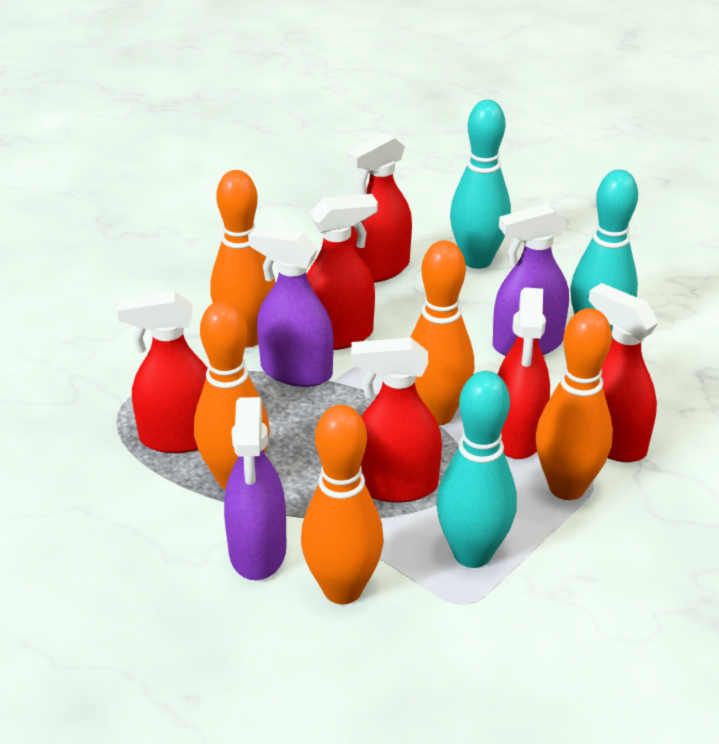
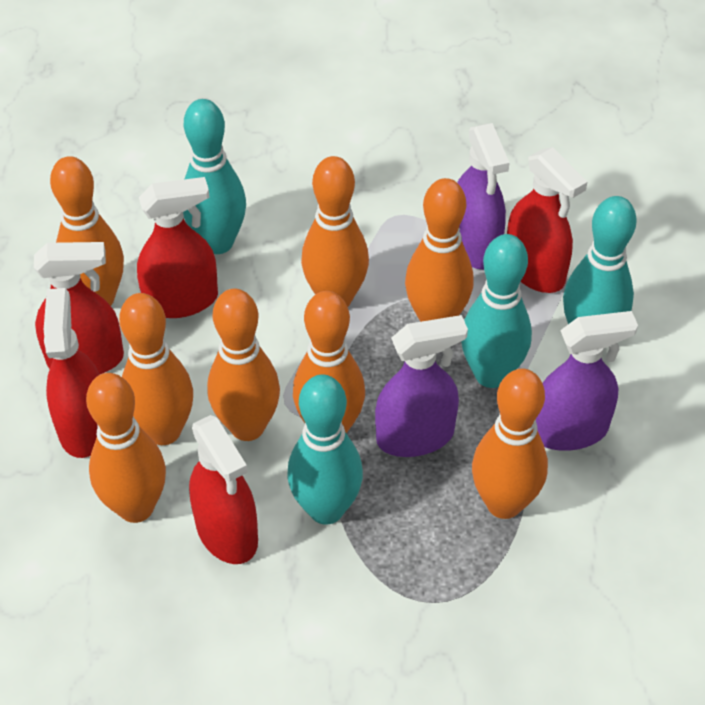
orange bowling pin: [194,301,269,490] [210,170,275,348] [301,405,384,604] [410,240,474,426] [536,308,613,500] = 5 -> [50,156,124,306] [86,373,166,523] [119,293,193,445] [207,289,280,441] [293,291,365,434] [301,156,369,307] [405,178,474,322] [472,368,548,519] = 8
red spray bottle: [117,291,208,453] [307,194,378,350] [347,132,412,283] [351,338,442,503] [497,287,550,459] [588,283,658,462] = 6 -> [34,242,124,375] [44,288,99,458] [137,177,218,318] [189,415,258,564] [507,147,587,293] = 5
turquoise bowling pin: [436,371,517,568] [450,100,511,269] [571,170,638,338] = 3 -> [183,99,246,254] [287,374,363,525] [461,234,532,388] [563,196,637,324] = 4

